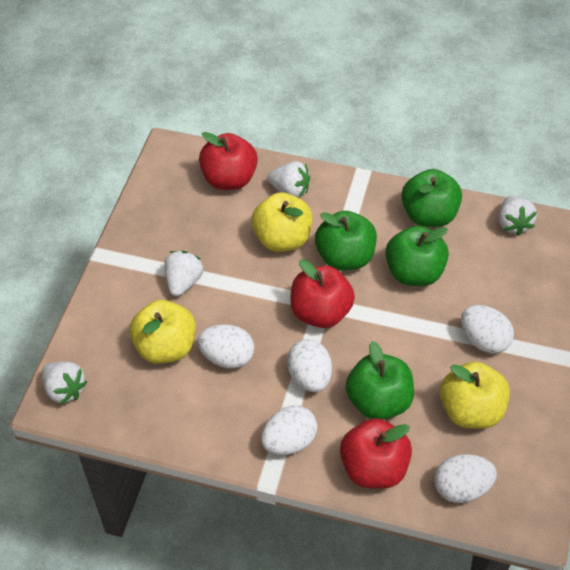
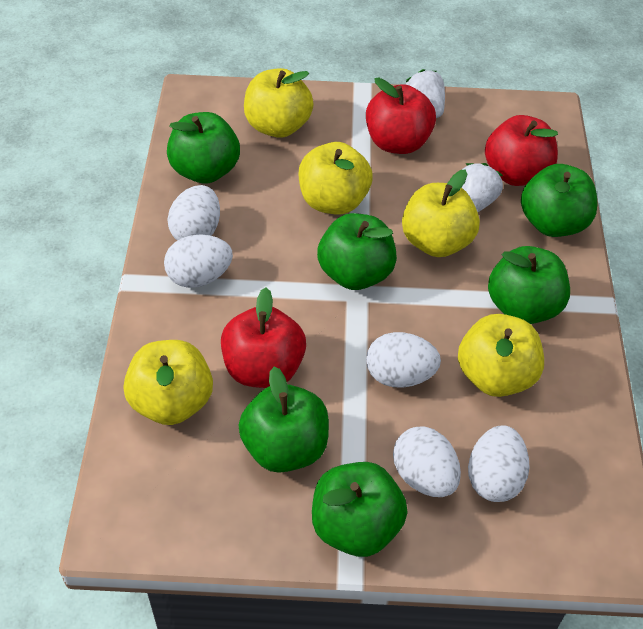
green apple: [315,211,377,271] [346,341,414,420] [385,226,449,286] [401,169,462,227] = 4 -> [167,112,240,184] [238,367,329,473] [312,462,408,557] [317,213,397,290] [488,246,570,324] [521,164,598,237] = 6
white strawberry: [42,362,87,405] [164,251,203,296] [268,161,310,198] [499,196,537,236] = 4 -> [405,69,445,118] [461,163,503,212] = 2
yellow apple: [130,300,196,364] [252,192,312,252] [440,362,510,429] = 3 -> [124,340,213,425] [244,68,314,138] [299,142,373,215] [402,169,480,257] [458,314,544,397] = 5

